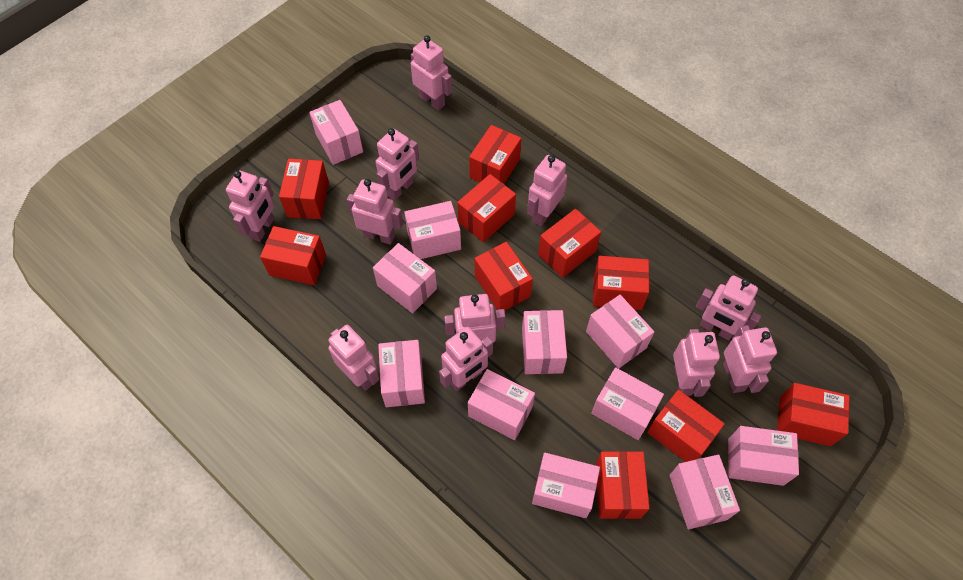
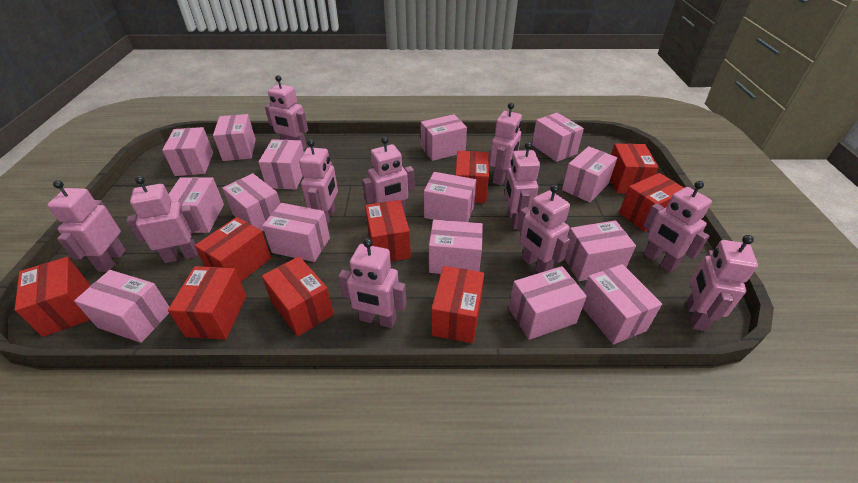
pink box: [309,100,363,165] [373,243,437,313] [378,340,425,407] [404,201,461,259] [468,369,535,440] [522,310,567,374] [532,453,600,518] [586,295,654,369] [591,367,664,440] [669,455,740,529] [728,426,799,486] = 11 -> [74,270,169,343] [162,127,213,176] [169,177,224,233] [213,114,256,161] [222,173,280,231] [258,139,304,189] [262,203,330,262] [421,114,467,161] [424,172,476,222] [429,220,483,274] [509,266,587,340] [532,113,584,162] [562,146,617,202] [564,220,636,281] [583,264,662,345] = 15
red box: [260,226,326,285] [279,159,329,219] [457,174,516,242] [469,125,521,184] [475,242,533,310] [538,209,601,278] [593,256,649,310] [595,451,649,519] [647,390,725,462] [777,383,850,446] = 10 -> [14,257,90,337] [168,266,247,340] [194,217,271,282] [262,256,334,337] [365,200,411,262] [431,266,484,343] [455,151,489,203] [610,143,659,193] [619,173,684,232] = 9

